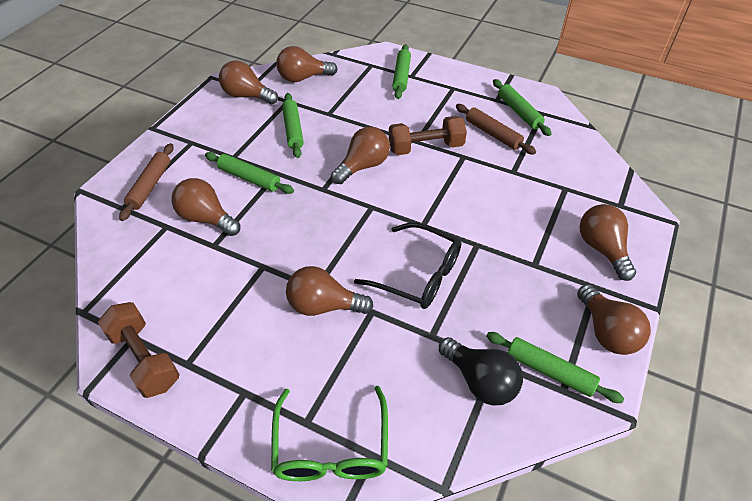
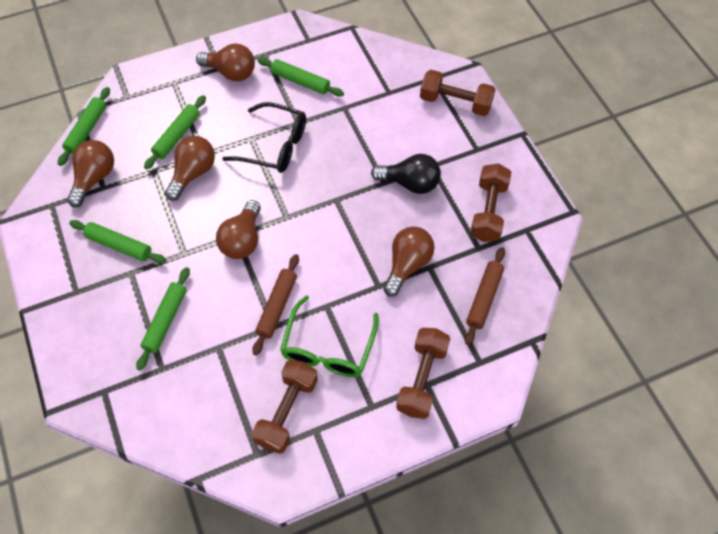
brown dumbbell: [98,302,180,398] [389,116,467,155] = 2 -> [252,360,318,454] [396,328,450,419] [420,70,495,116] [470,163,511,242] = 4
brown light bulb: [171,178,240,236] [219,60,278,104] [276,46,338,82] [286,266,373,316] [331,127,390,184] [577,284,651,355] [579,204,636,281] = 7 -> [67,140,114,207] [165,136,215,201] [196,43,255,81] [216,200,261,259] [383,226,435,296] = 5

